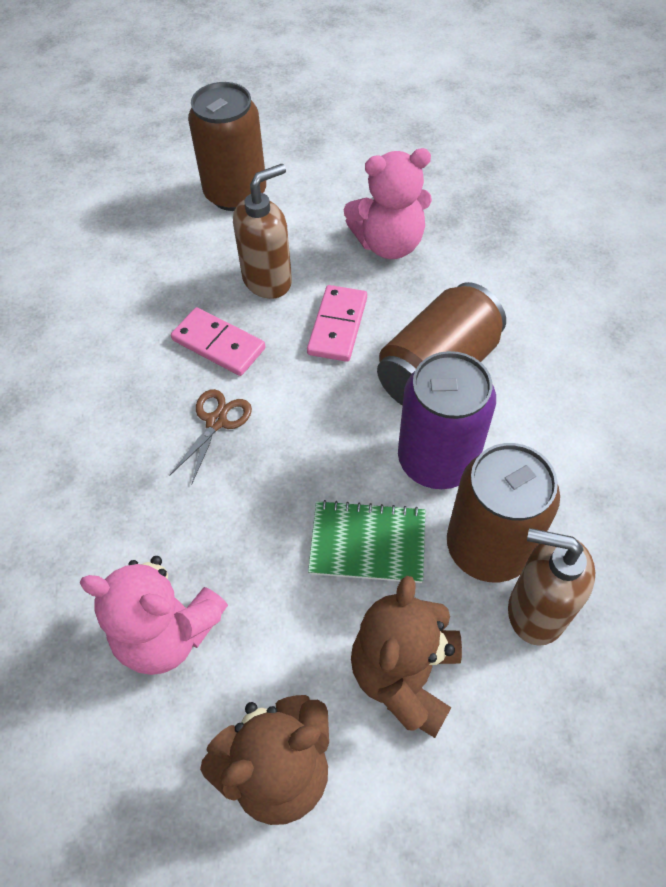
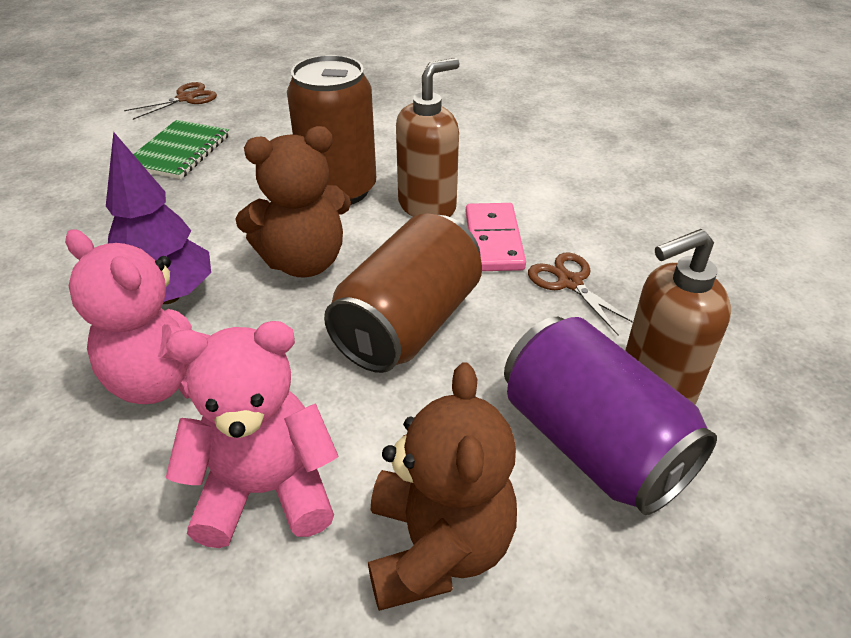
brown can: [188,82,266,211] [377,282,506,406] [447,443,560,582] = 3 -> [287,55,376,205] [324,213,482,373] = 2
brown scissors: [169,389,252,485] = 1 -> [124,82,217,120] [528,253,633,336] = 2
pink domino: [171,307,266,376] [307,285,367,362] = 2 -> [466,203,526,271] = 1
purple tree: none = 0 -> [106,132,211,304] = 1

